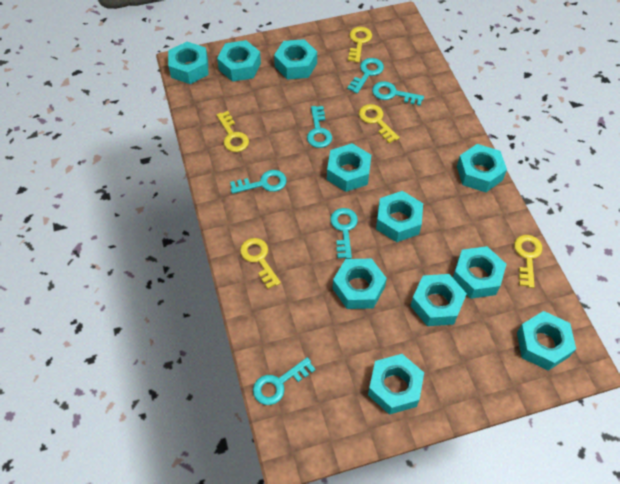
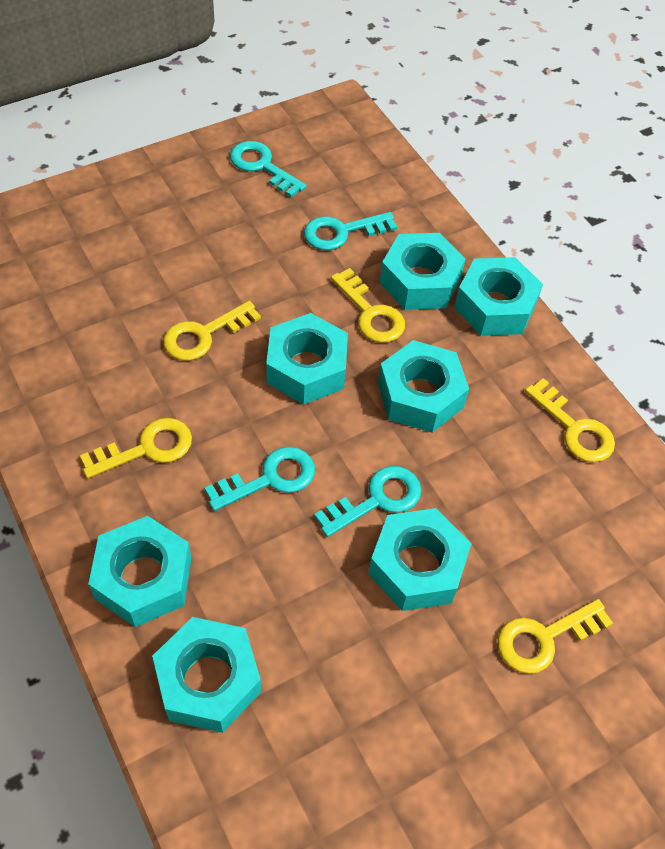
turquoise key: [230,170,287,194] [253,357,316,405] [307,106,332,148] [330,208,358,259] [347,58,384,94] [372,81,424,106] = 6 -> [205,447,315,511] [230,141,306,197] [304,212,397,250] [314,466,422,537] = 4
turquoise nut: [168,42,209,84] [217,40,261,82] [274,39,317,80] [327,143,371,192] [333,258,387,309] [368,354,424,415] [376,191,423,242] [411,274,467,326] [453,246,506,299] [457,144,507,192] [517,311,576,371] = 11 -> [88,516,191,627] [152,617,261,733] [266,313,348,405] [368,508,471,611] [378,340,469,433] [380,233,466,310] [454,257,543,336] = 7

